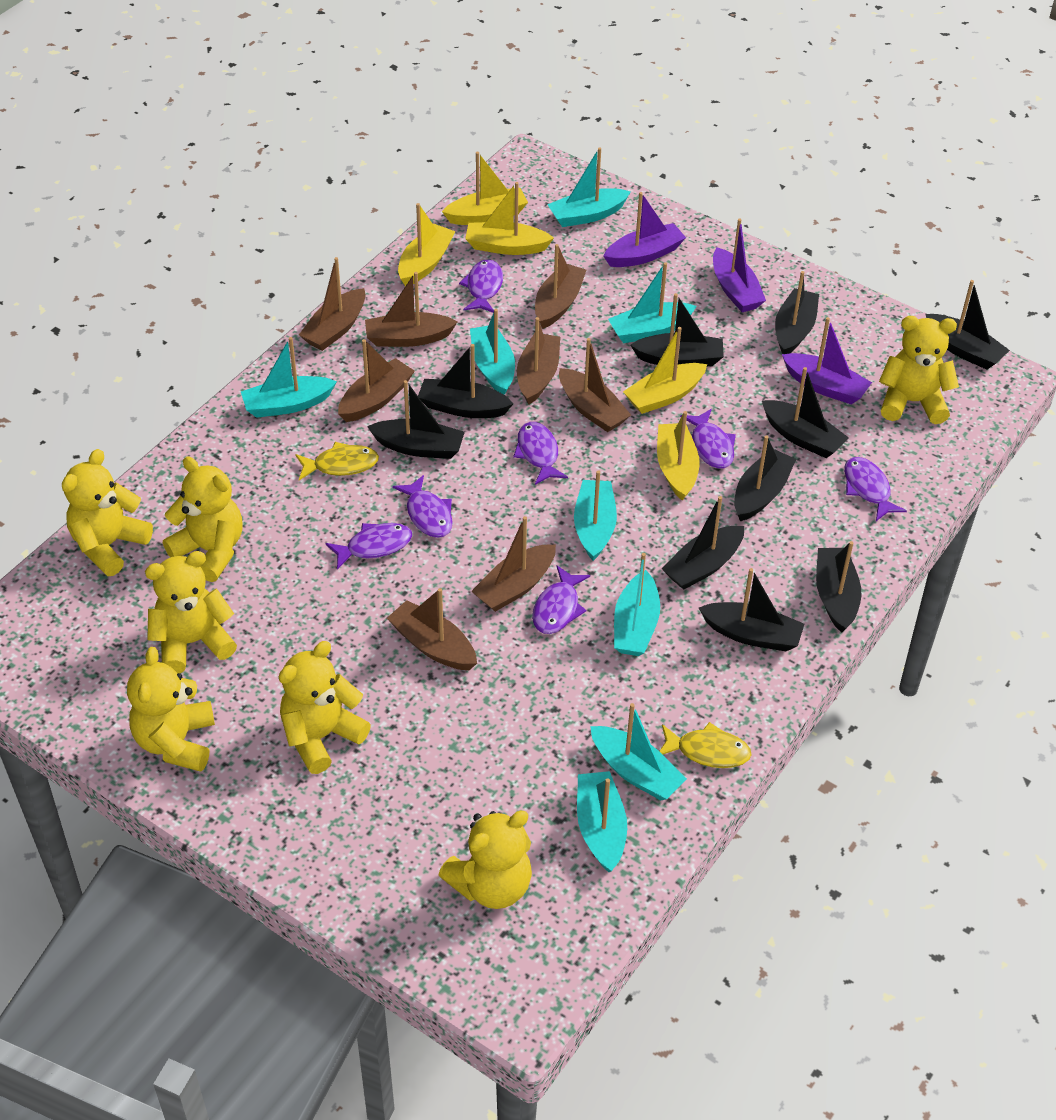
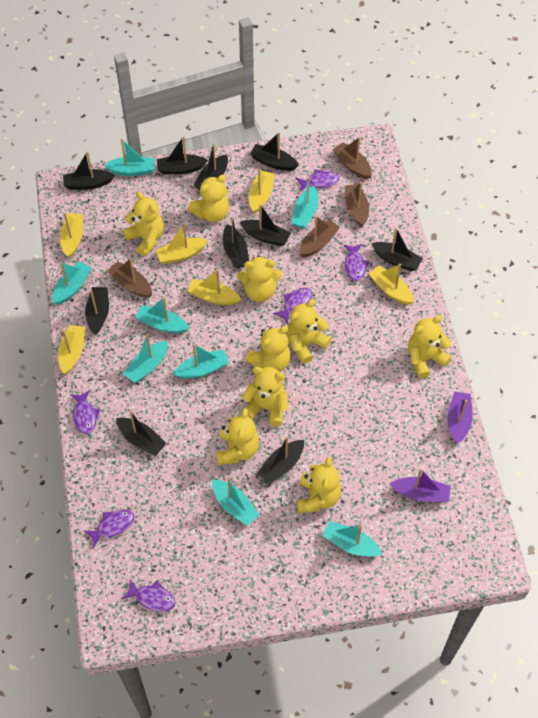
brown boat: [299,257,365,351] [338,339,415,422] [365,272,458,347] [387,588,477,670] [471,516,556,612] [517,317,560,405] [535,244,586,329] [559,338,631,432] = 8 -> [107,258,152,298] [299,216,340,257] [333,137,372,179] [345,182,369,227] = 4
purple boat: [604,192,686,267] [713,218,766,312] [782,317,872,405] = 3 -> [390,468,451,502] [448,391,473,444] = 2
purple fish: [325,523,412,570] [392,475,453,538] [459,259,503,313] [513,422,568,485] [532,565,590,634] [680,409,736,469] [844,457,907,521] = 7 -> [70,390,100,434] [84,509,135,548] [122,580,176,612] [273,288,313,324] [296,169,340,192] [344,244,370,281] = 6
yellow boat: [398,203,456,286] [442,152,528,225] [465,182,554,255] [623,327,707,414] [657,411,700,501] = 5 -> [58,325,85,374] [60,213,83,258] [155,222,208,264] [188,269,242,305] [249,168,274,213] [369,264,413,305] = 6
yellow fish: [295,442,379,480] [659,722,752,768] = 2 -> none = 0
yellow teddy bear: [62,449,153,576] [127,647,215,772] [145,551,237,674] [163,457,243,582] [279,641,371,774] [439,811,532,909] [879,316,959,424] = 7 -> [123,192,164,256] [188,174,229,222] [216,408,259,465] [237,255,282,302] [242,367,289,426] [245,326,291,372] [287,299,331,364] [297,457,341,513] [408,315,451,379] = 9

